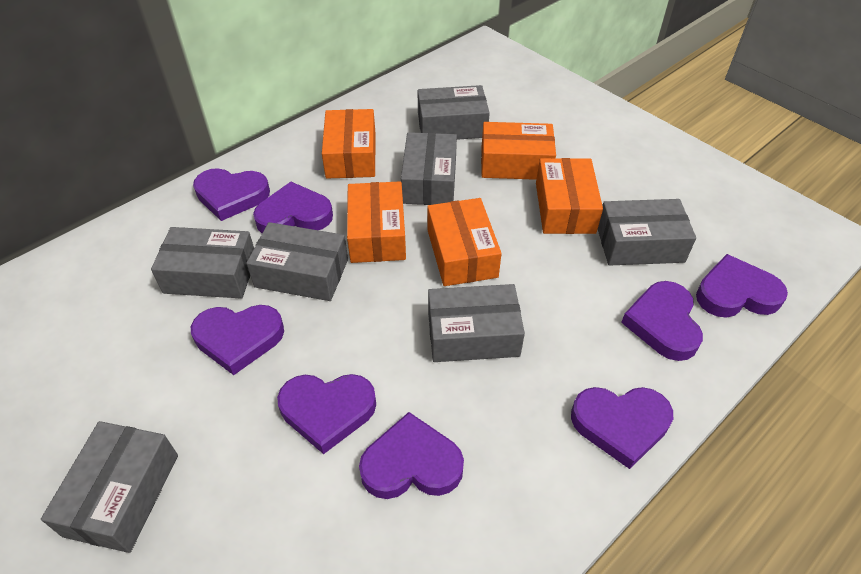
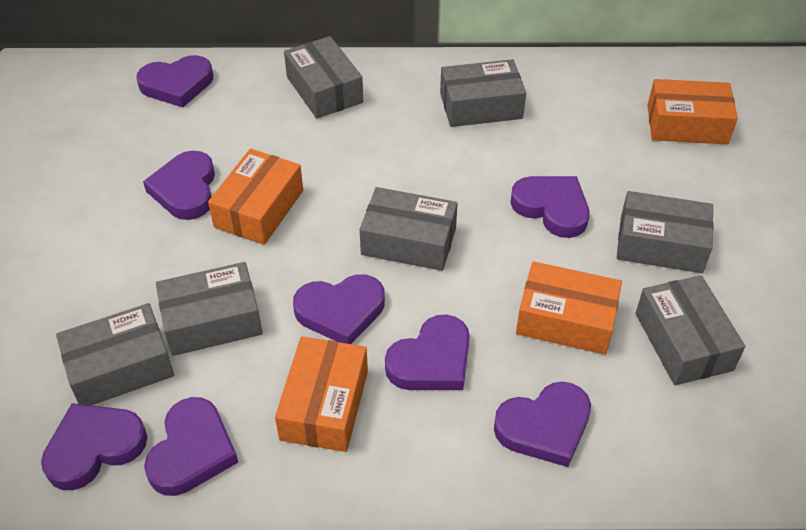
orange box: [322,109,376,179] [347,181,406,263] [427,198,502,286] [481,122,556,180] [536,158,603,234] = 5 -> [208,149,303,245] [275,337,368,452] [516,261,622,355] [647,79,738,144] = 4

